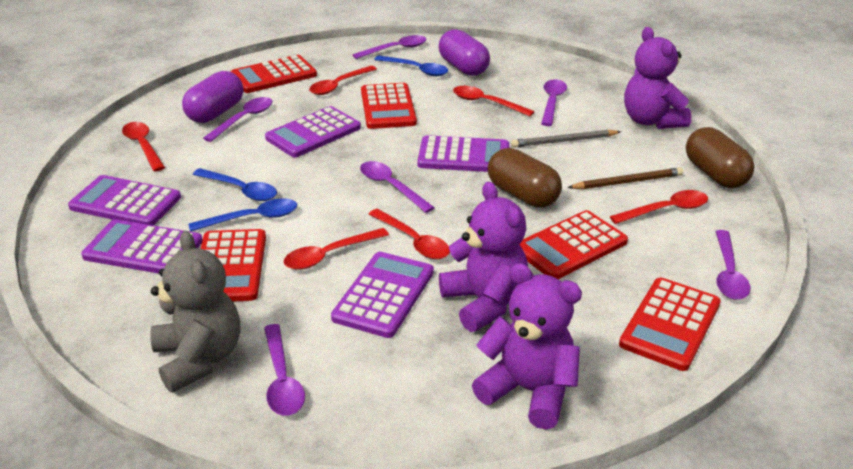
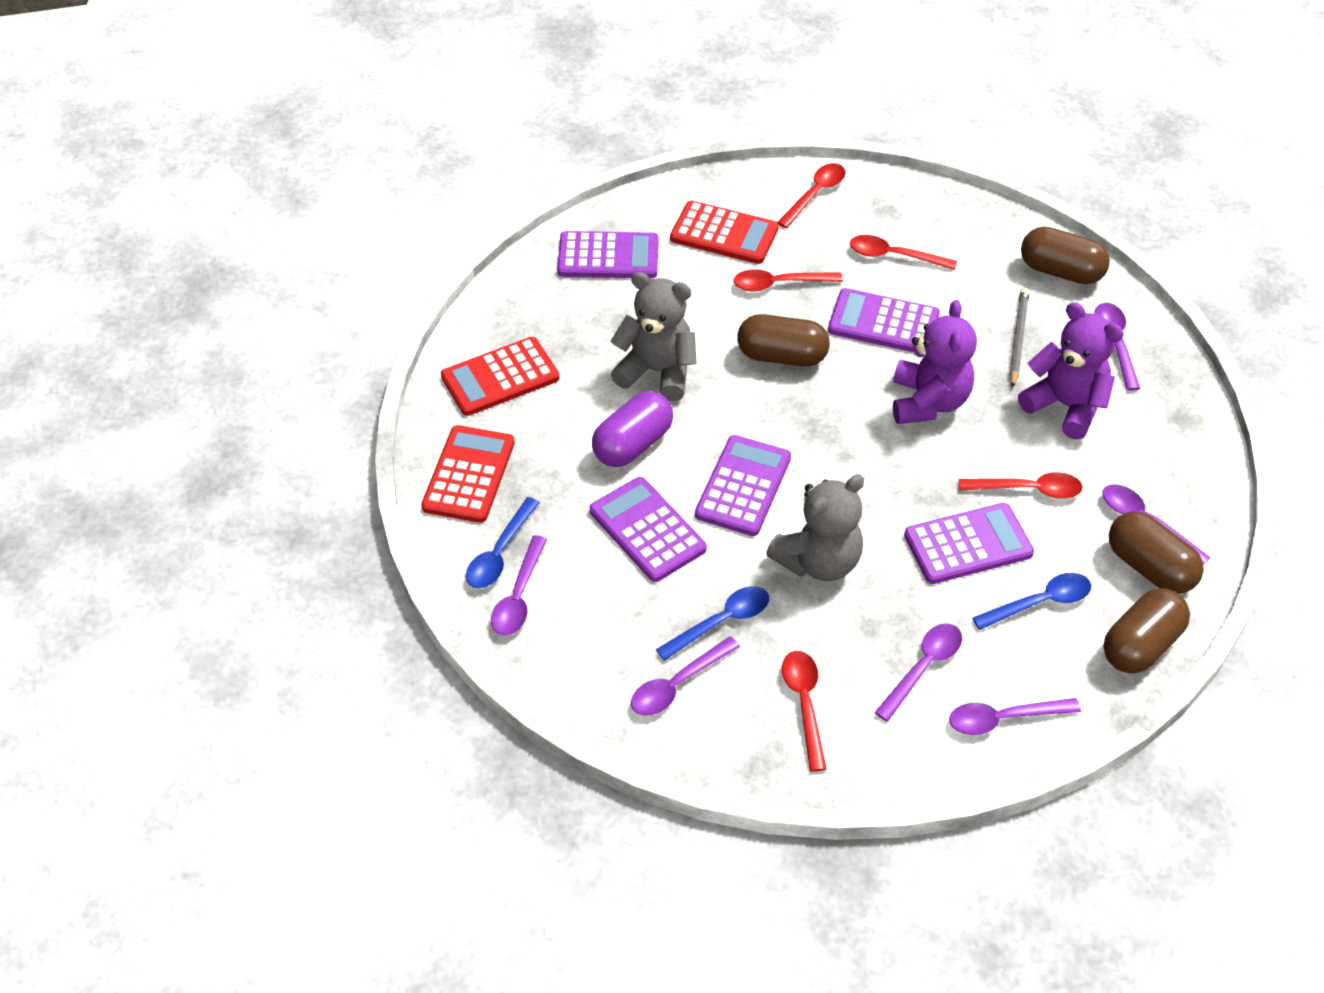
brown capsule: [488,148,562,207] [686,127,755,188] = 2 -> [737,314,830,367] [1021,227,1110,284] [1104,588,1190,673] [1109,511,1204,594] = 4
brown pencil: [567,167,683,189] = 1 -> none = 0
grey teddy bear: [150,231,240,393] = 1 -> [610,272,696,401] [766,474,864,581] = 2
purple capsule: [182,71,243,123] [439,29,490,76] = 2 -> [592,391,673,467] = 1
purple teddy bear: [439,182,528,332] [472,263,582,430] [624,27,691,129] = 3 -> [893,300,977,424] [1018,302,1124,440] = 2
red calculator: [200,229,266,301] [231,55,317,93] [361,83,417,129] [519,210,628,279] [619,277,721,371] = 5 -> [421,425,515,523] [441,337,560,416] [670,201,779,264] = 3
red spoon: [122,122,165,172] [284,228,389,270] [309,66,377,95] [369,209,450,259] [453,86,535,116] [610,190,708,224] = 6 -> [733,269,843,291] [778,163,846,228] [782,651,826,771] [850,235,957,270] [959,472,1083,499] = 5

